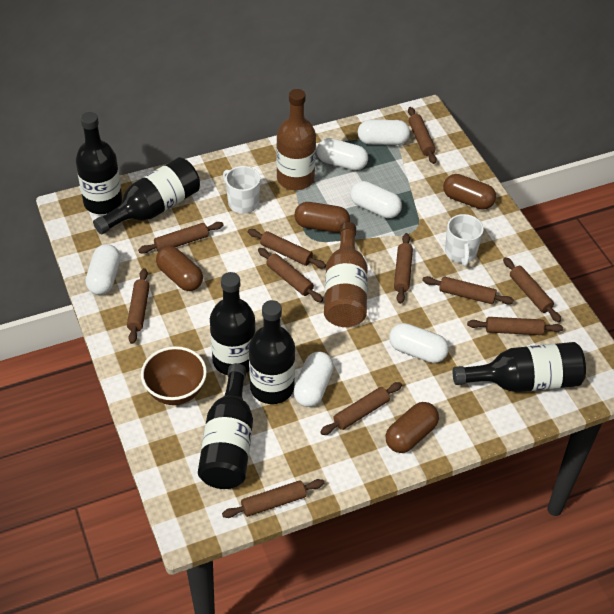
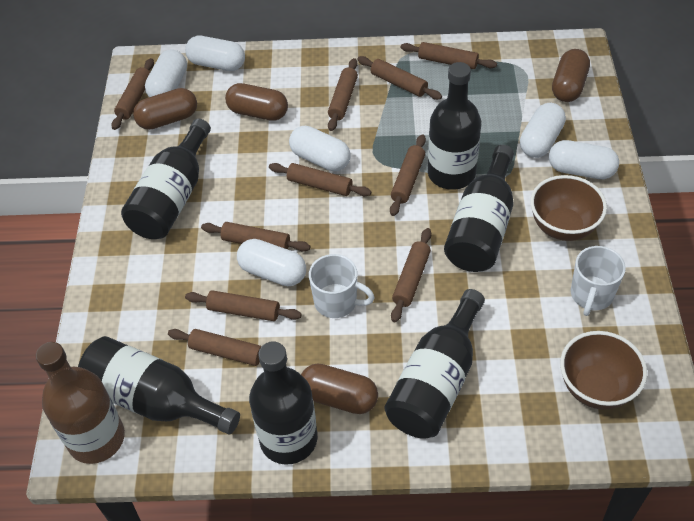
brown bottle: [276,89,316,190] [324,222,368,327] = 2 -> [36,342,125,464] = 1
brown bowl: [141,346,207,405] = 1 -> [530,175,607,241] [560,331,647,410] = 2
brown rolling pin: [127,268,150,344] [138,222,224,254] [222,479,324,518] [248,229,326,268] [258,248,323,302] [320,382,402,435] [394,233,413,304] [408,107,437,164] [422,276,514,304] [467,317,563,335] [503,257,561,322] = 11 -> [111,58,154,130] [168,329,262,366] [185,290,302,321] [201,222,310,252] [269,163,371,196] [328,58,358,131] [357,56,442,100] [390,134,426,216] [391,228,432,322] [401,42,497,69] = 10

